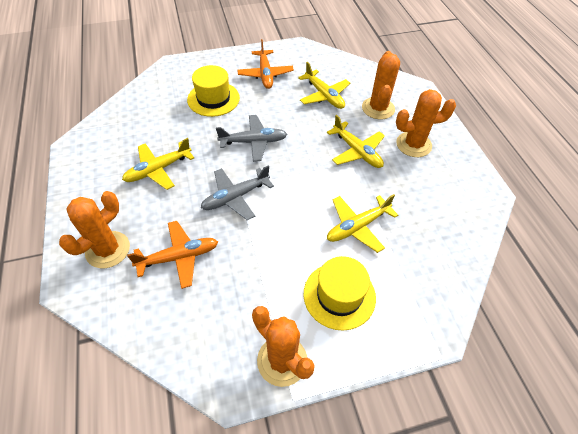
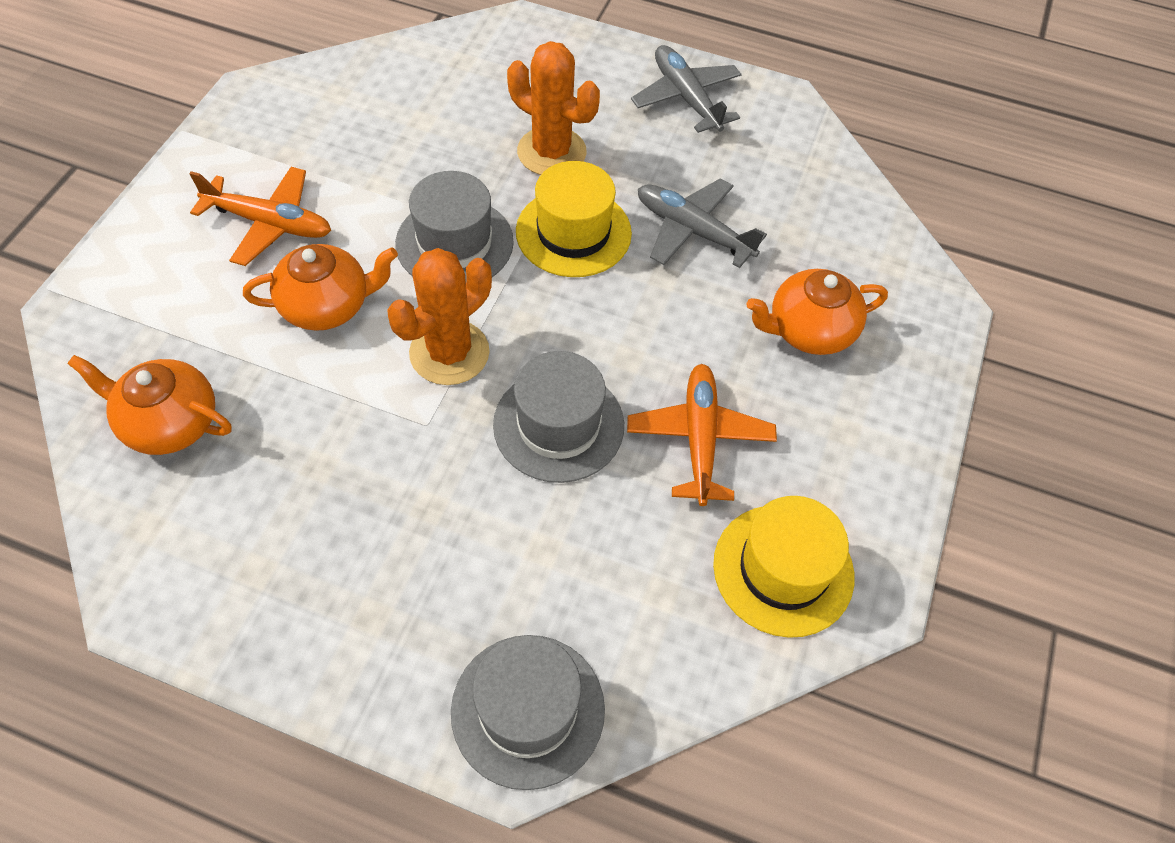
grey hat: none = 0 -> [395,171,514,280] [451,635,605,790] [493,351,624,483] = 3
orange cactus: [59,191,130,268] [252,306,315,387] [362,51,400,119] [396,89,456,157] = 4 -> [387,248,492,385] [507,41,600,175] = 2
orange teapot: none = 0 -> [67,355,232,455] [243,244,398,331] [747,269,888,355] = 3
yellow plane: [122,138,194,190] [298,62,351,109] [327,115,385,168] [327,194,398,253] = 4 -> none = 0

